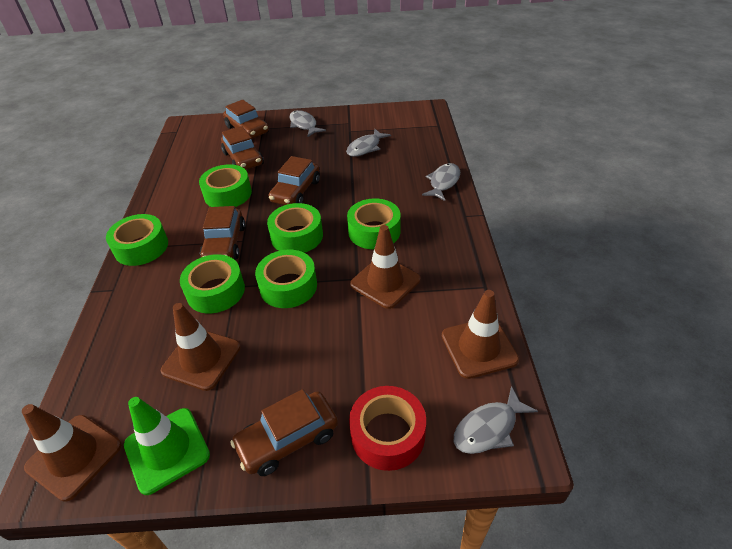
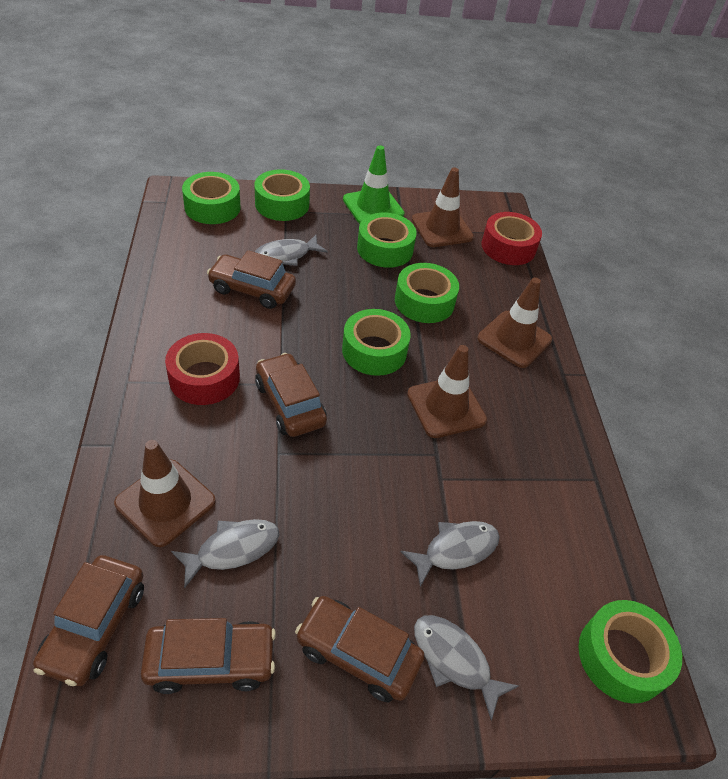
red tape: [349,386,426,471] = 1 -> [165,333,240,405] [481,212,542,265] = 2

